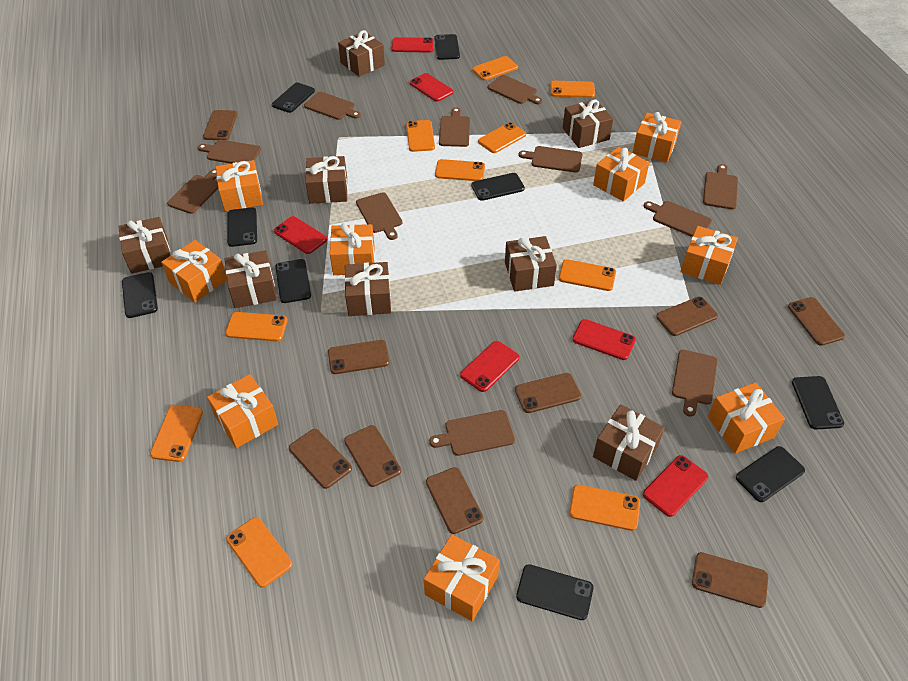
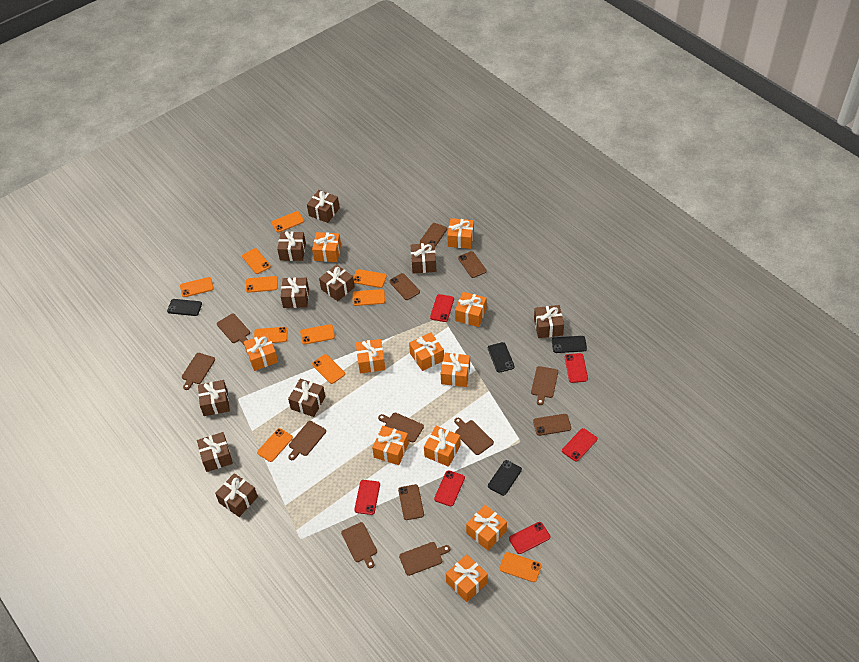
black phone: [122,272,158,318] [227,208,257,247] [272,82,315,113] [275,259,311,303] [434,34,460,60] [471,173,525,201] [516,564,594,620] [736,446,805,502] [792,376,844,430] = 9 -> [167,299,202,316] [488,342,515,373] [488,460,522,496] [552,336,587,353] = 4
brown cutting board: [167,169,218,214] [198,140,261,164] [304,92,361,120] [356,192,402,240] [429,410,515,456] [439,107,470,147] [488,75,542,104] [519,146,583,173] [644,201,712,237] [672,350,718,417] [703,164,738,210] = 11 -> [182,353,215,390] [217,314,250,345] [288,421,326,460] [341,522,377,569] [378,413,424,443] [399,542,450,576] [454,418,494,455] [531,366,558,405] = 8
brown gift: [118,217,171,274] [224,250,277,308] [305,156,348,204] [338,30,385,77] [344,262,391,316] [505,236,557,292] [563,99,613,148] [593,404,665,481] = 8 -> [197,432,233,472] [198,380,230,416] [215,473,258,517] [277,231,306,261] [281,277,309,308] [288,379,325,417] [307,190,340,223] [319,265,355,301] [411,243,436,274] [534,305,564,338] = 10
brown phone: [203,110,237,140] [289,429,352,489] [328,340,390,374] [344,425,401,487] [426,467,484,534] [515,373,581,413] [656,297,718,336] [692,552,768,608] [788,297,845,346] = 9 -> [389,273,420,300] [398,484,424,520] [420,223,447,247] [458,251,487,278] [533,414,571,436] = 5
orange gift: [161,240,227,303] [207,374,278,448] [216,160,263,211] [330,223,375,275] [424,534,500,621] [593,147,649,202] [633,112,681,163] [681,226,738,285] [708,382,785,453] = 9 -> [244,333,278,371] [312,232,341,262] [356,339,385,374] [372,426,409,465] [409,332,444,371] [424,426,461,467] [441,353,470,387] [446,554,488,602] [447,218,474,249] [455,292,487,327] [466,505,507,550] = 11
orange phone: [150,405,203,462] [225,312,288,341] [226,517,293,588] [406,120,435,152] [435,159,485,181] [472,56,518,80] [478,122,526,153] [550,81,595,98] [559,259,616,291] [569,485,640,531] = 10 -> [180,277,214,297] [242,248,271,274] [246,276,278,293] [254,327,287,343] [257,428,293,462] [271,211,304,233] [300,324,335,345] [312,354,345,384] [352,289,385,306] [354,269,387,288] [500,552,542,582] = 11

